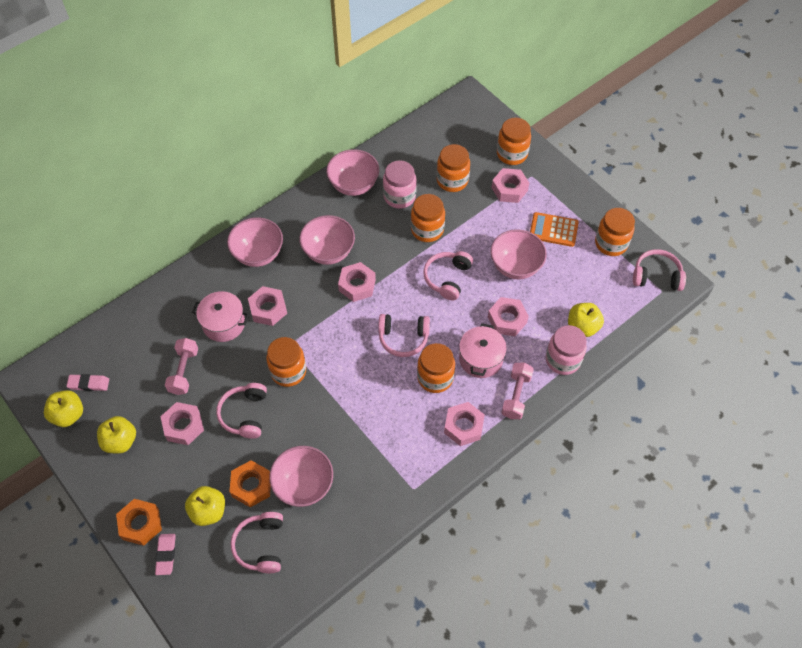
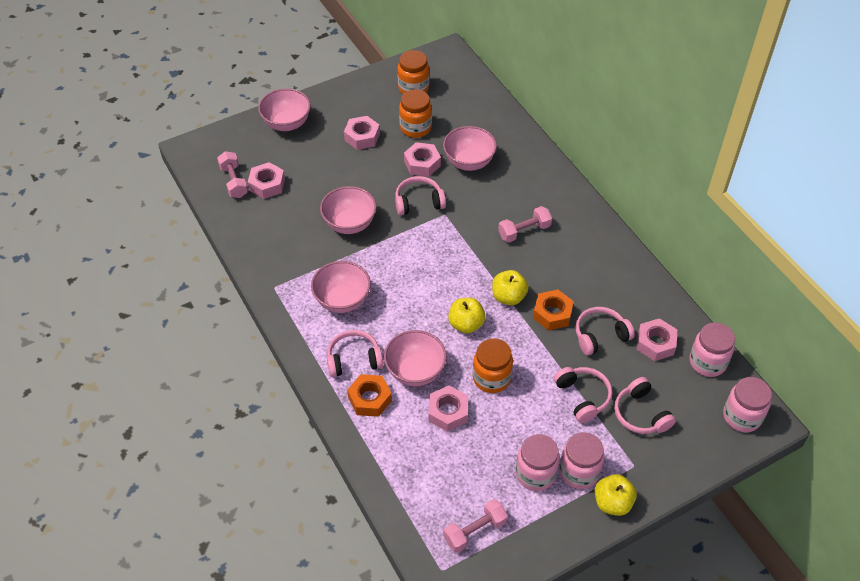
orange calculator: [530,212,579,247] = 1 -> none = 0
orange jar: [266,337,306,387] [411,194,445,242] [417,343,455,393] [437,144,470,192] [497,118,531,165] [595,208,635,256] = 6 -> [397,50,429,94] [399,89,432,138] [473,338,513,393] = 3
pink dumbbell: [165,338,198,395] [501,363,534,419] = 2 -> [217,151,248,198] [444,499,508,553] [498,206,552,242] = 3
pink eraser: [67,374,109,391] [155,534,176,575] = 2 -> none = 0
pink jar: [383,160,417,209] [546,325,587,375] = 2 -> [516,434,560,491] [559,432,604,489] [689,323,735,377] [723,377,772,432] = 4
pink nut: [160,402,204,445] [248,286,287,326] [338,262,376,302] [444,402,485,446] [488,297,529,336] [492,168,529,203] = 6 -> [248,162,285,199] [344,116,380,150] [404,142,441,177] [429,386,468,432] [637,318,677,361] = 5
pink pot: [192,291,249,342] [459,323,507,378] = 2 -> none = 0
yellow apple: [44,390,83,427] [97,416,136,453] [185,486,225,526] [568,303,604,337] = 4 -> [448,298,486,334] [492,270,528,305] [595,474,637,516] = 3

